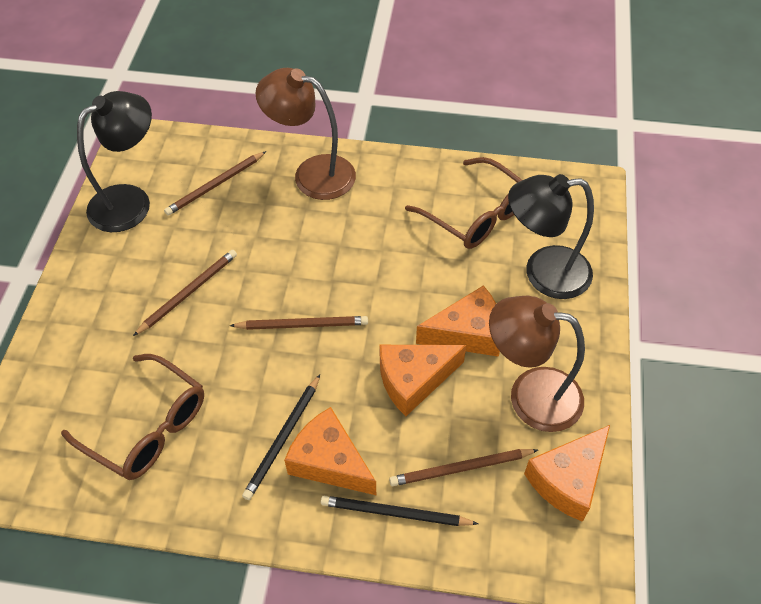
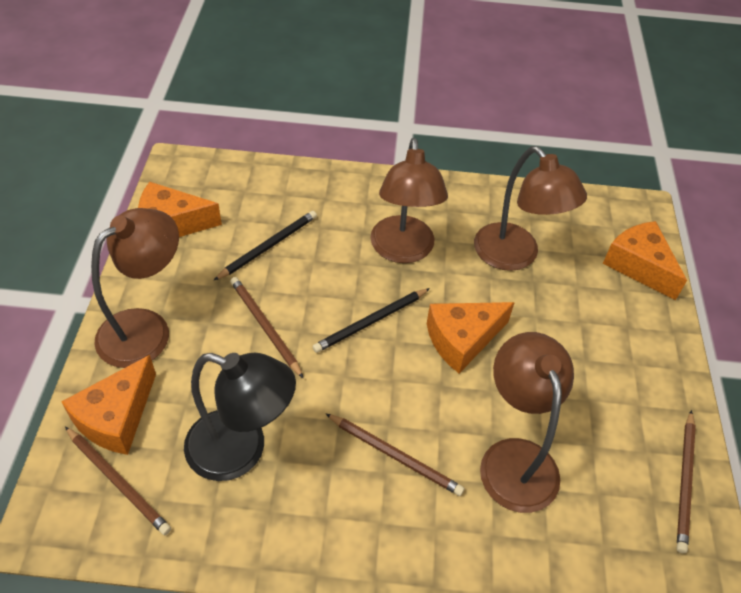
black lamp: [77,91,152,232] [508,174,594,299] = 2 -> [184,353,296,481] = 1
brown glasses: [61,354,204,480] [405,157,522,249] = 2 -> none = 0
brown lamp: [255,68,356,200] [489,296,585,432] = 2 -> [91,208,179,368] [370,138,448,263] [474,146,587,271] [480,332,574,513] = 4

